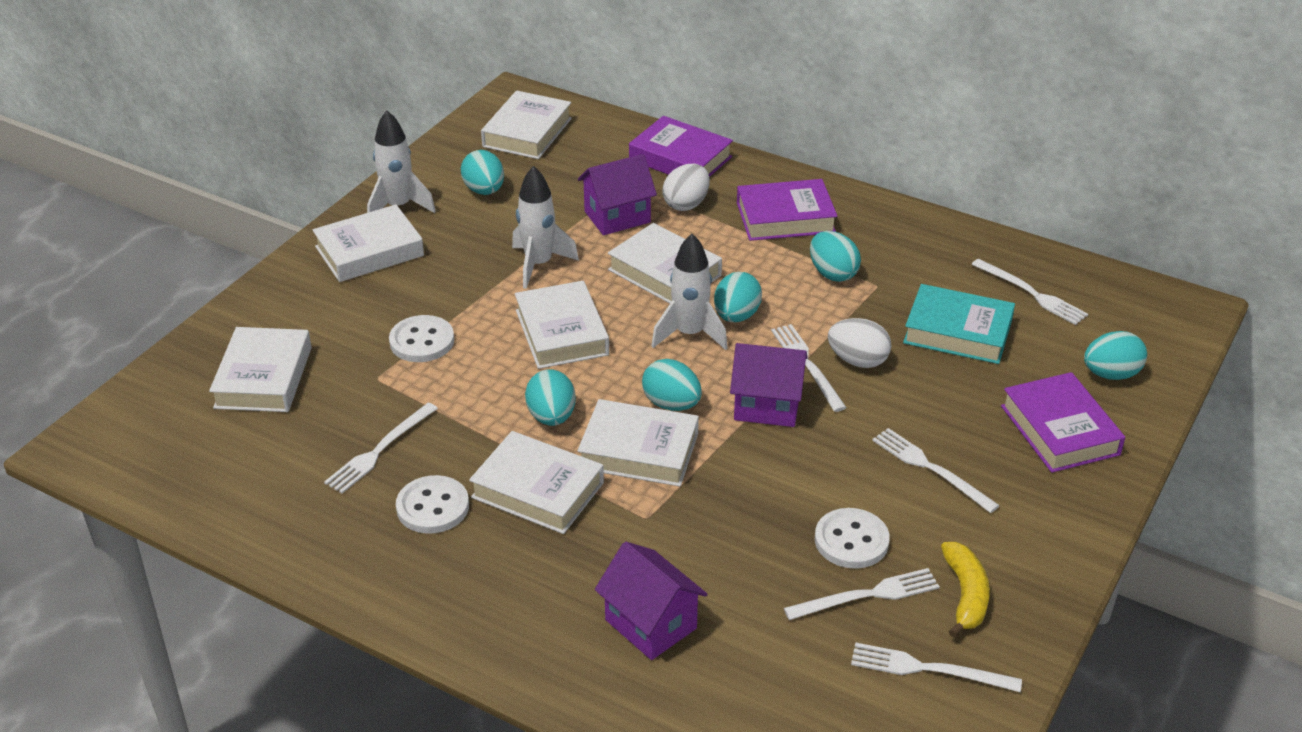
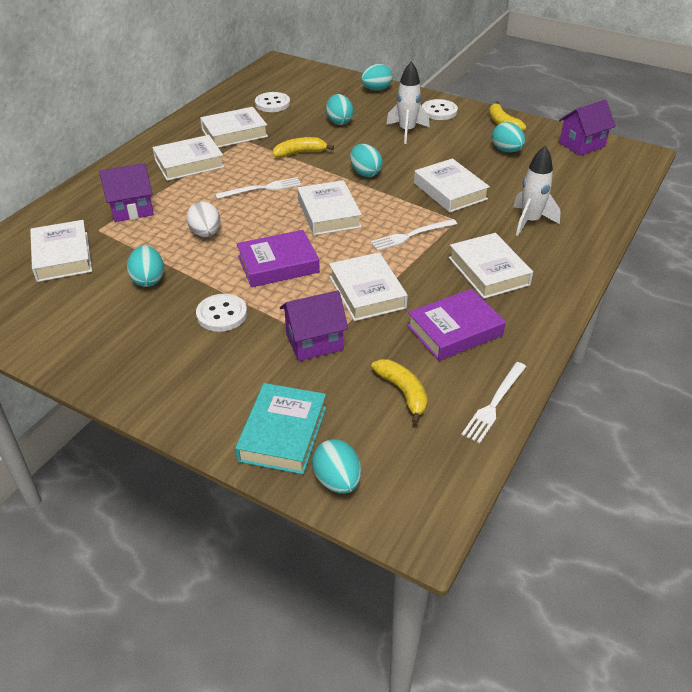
purple book: [629,116,733,177] [737,179,837,241] [1001,372,1125,473] = 3 -> [237,230,320,287] [407,289,506,361] = 2
white egg: [662,164,710,211] [828,318,891,368] = 2 -> [186,201,220,237] = 1
white fork: [324,403,438,493] [771,324,847,412] [784,568,940,620] [851,642,1022,692] [872,428,1000,513] [971,259,1088,325] = 6 -> [215,177,302,199] [370,219,457,251] [461,362,526,443] = 3
white rocket: [367,110,436,213] [512,166,579,289] [651,234,728,350] = 3 -> [386,61,430,144] [513,146,561,236] = 2
yellow banana: [941,542,990,637] = 1 -> [273,137,334,158] [371,359,427,424] [489,101,526,131] = 3

